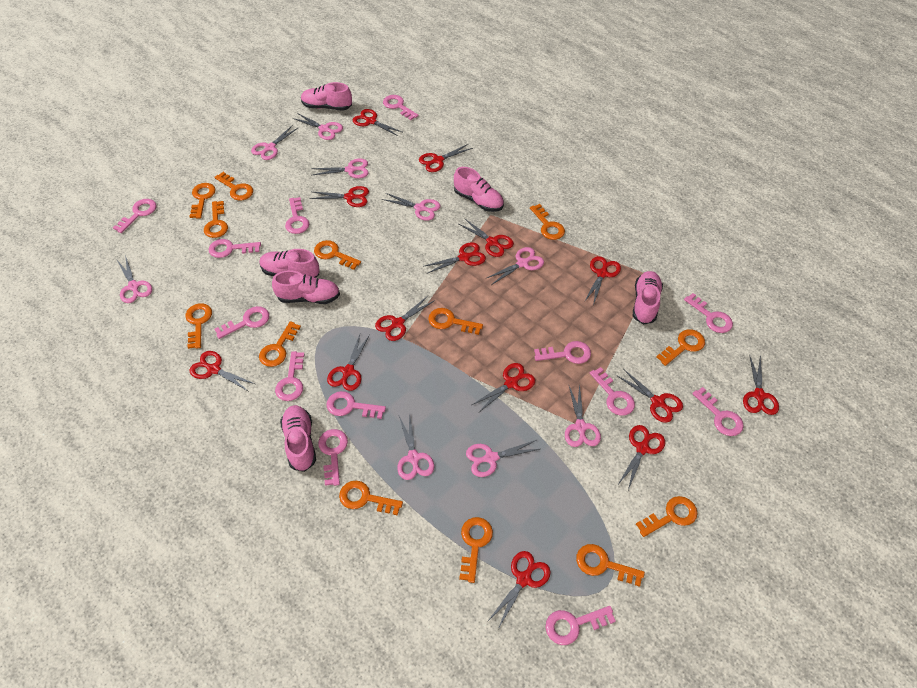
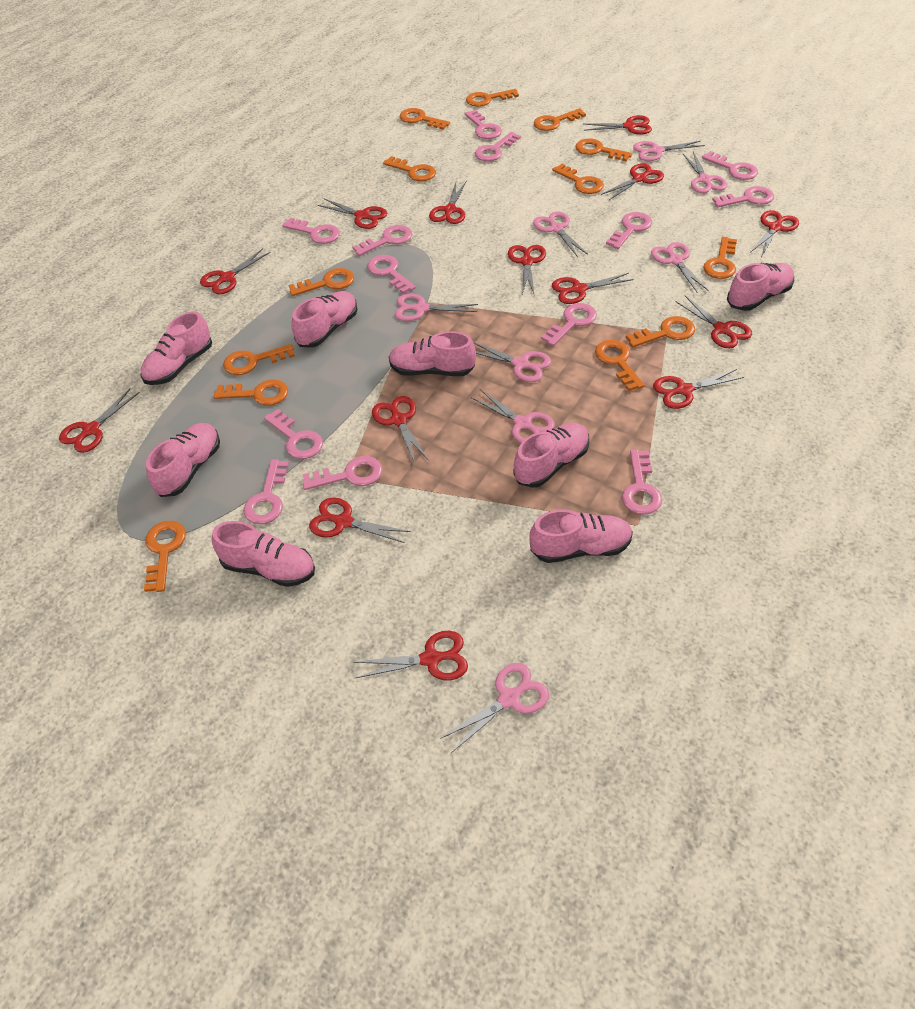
pink scissors: [117,255,152,303] [251,125,299,160] [292,113,343,140] [311,159,369,178] [382,193,440,221] [397,412,434,480] [466,440,540,477] [485,247,544,285] [565,383,601,447] = 9 -> [395,294,478,321] [440,663,549,753] [471,389,555,443] [473,342,551,382] [533,211,588,257] [633,141,705,161] [651,242,709,293] [683,152,727,193] = 8
pink shoe: [259,249,319,278] [272,270,340,304] [280,405,316,472] [301,82,352,111] [454,167,504,212] [633,271,663,324] = 6 -> [140,311,212,385] [146,423,220,497] [212,521,315,587] [291,291,357,348] [389,331,476,376] [513,423,589,488] [530,509,633,563] [727,263,794,311] = 8

